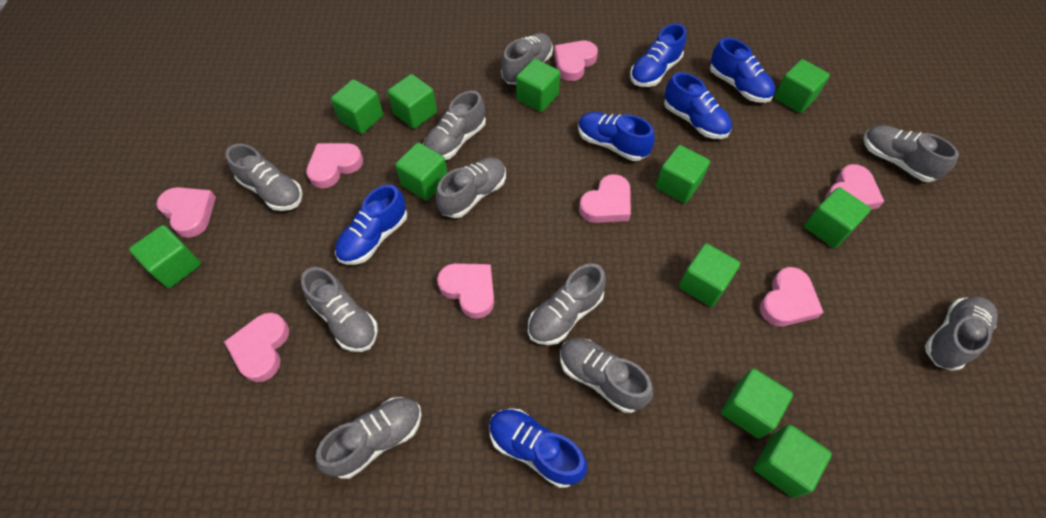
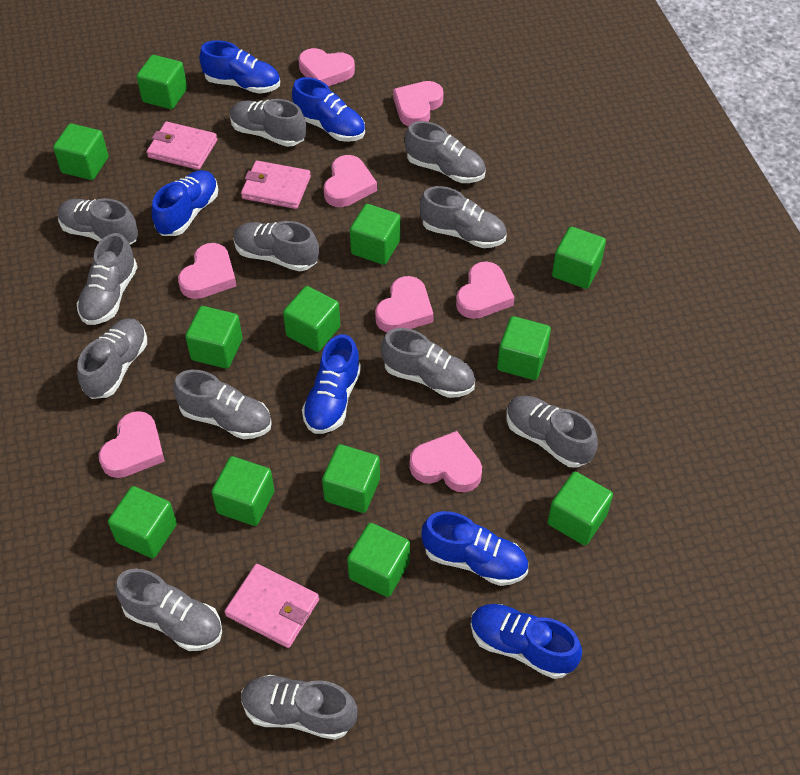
green cube: [129,225,201,288] [331,79,383,134] [388,74,437,129] [395,143,447,201] [516,59,560,112] [656,145,710,203] [679,243,740,307] [721,368,793,439] [754,424,832,498] [774,59,830,113] [804,187,871,248] = 11 -> [53,123,109,180] [108,486,177,558] [137,55,187,109] [185,306,243,369] [212,456,274,526] [283,286,340,352] [322,444,380,513] [347,523,410,597] [350,204,401,265] [497,316,551,380] [547,472,613,545] [552,227,606,289] = 12
grey shoe: [226,144,303,211] [301,267,378,352] [316,397,422,479] [423,91,486,160] [436,158,506,218] [501,33,553,84] [528,263,606,345] [560,338,653,413] [864,125,959,182] [925,297,998,371] = 10 -> [58,198,138,245] [77,233,137,325] [77,318,147,399] [115,569,222,651] [173,370,272,439] [230,99,306,147] [233,221,319,271] [241,675,357,740] [381,328,475,398] [405,121,486,183] [420,186,507,248] [507,396,598,468] = 12
pink wallet: none = 0 -> [147,122,217,170] [224,564,319,648] [241,161,311,209] = 3

